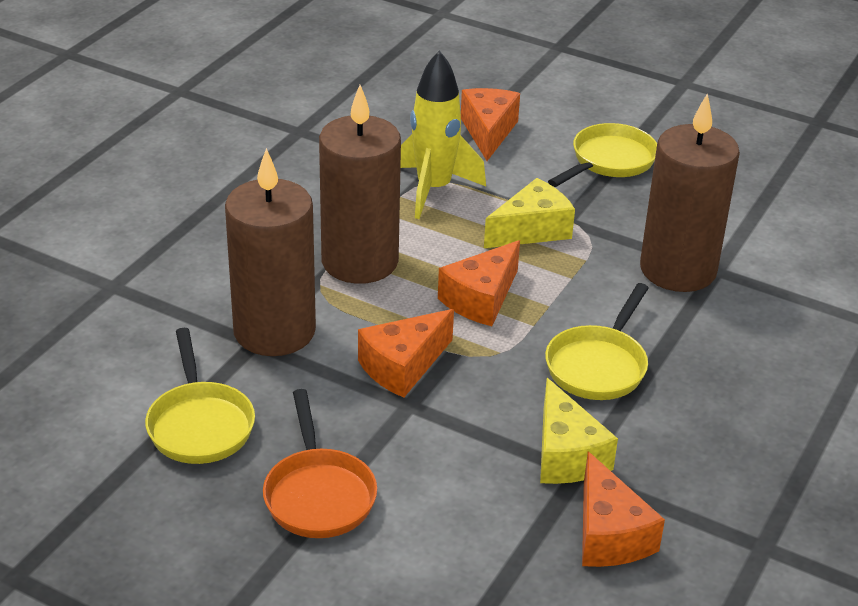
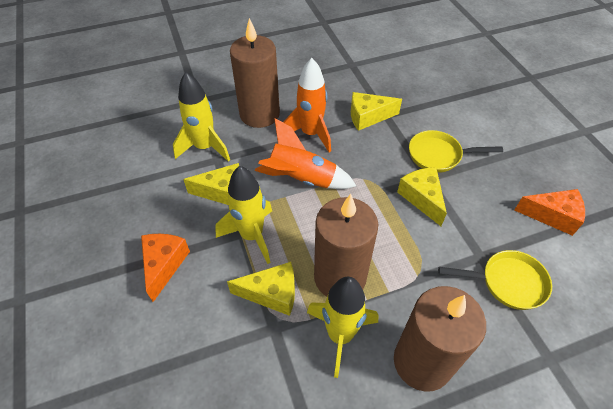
orange cheese: [358,309,454,398] [438,240,520,326] [461,88,520,161] [582,452,665,567] = 4 -> [141,234,190,302] [514,189,585,236] = 2
orange pan: [263,389,377,538] = 1 -> none = 0
orange rocket: none = 0 -> [255,118,356,189] [283,58,331,152] = 2
yellow cheese: [484,178,575,248] [540,378,618,484] = 2 -> [183,163,239,205] [227,262,295,316] [351,92,402,131] [397,167,447,226] = 4
yellow pan: [145,328,255,464] [545,283,649,400] [548,123,657,187] = 3 -> [409,130,503,173] [438,250,552,310] = 2
yellow rocket: [400,50,486,219] = 1 -> [173,72,230,162] [215,166,272,264] [307,277,378,378] = 3

